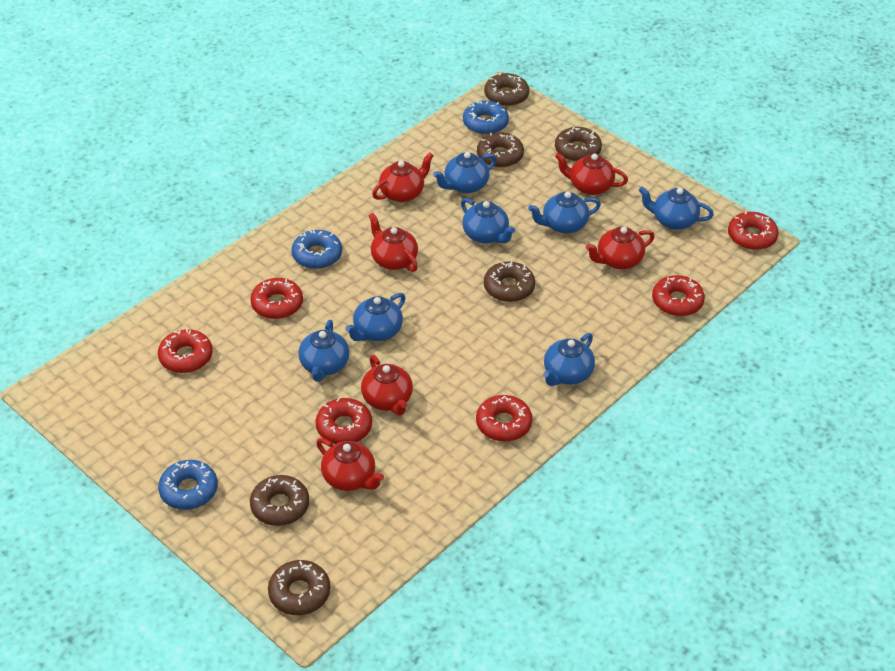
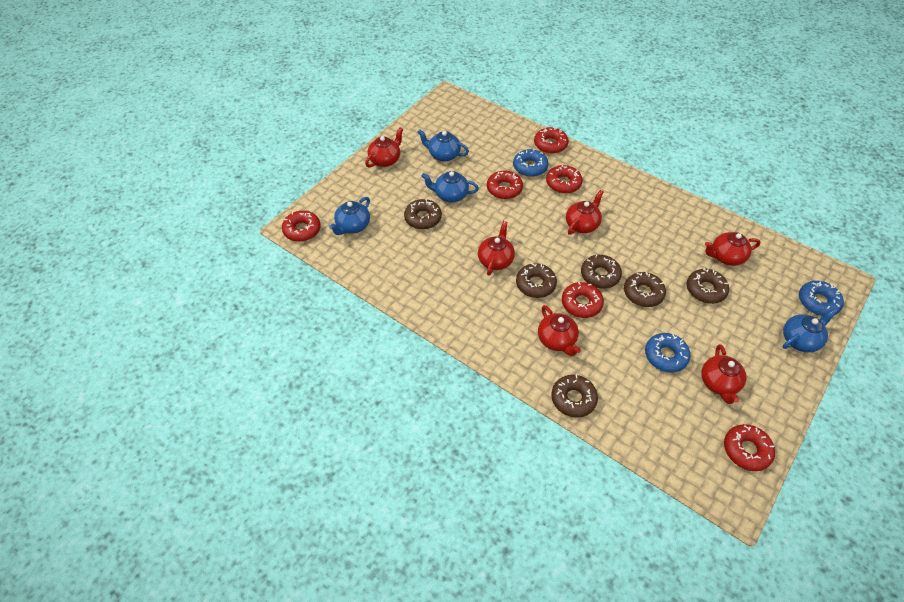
blue teapot: [298,320,349,382] [345,293,405,341] [433,152,497,193] [461,198,515,243] [528,191,601,234] [543,333,595,386] [639,187,714,230] = 7 -> [329,197,370,235] [418,129,469,162] [422,171,479,202] [782,308,838,352] = 4

